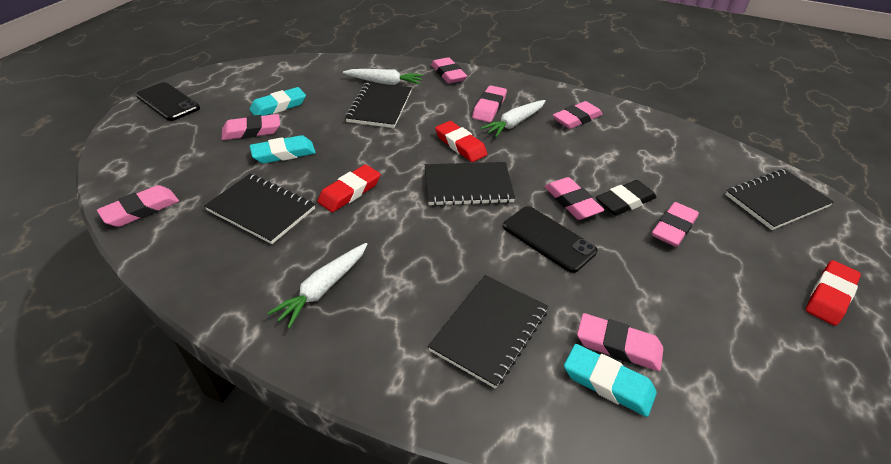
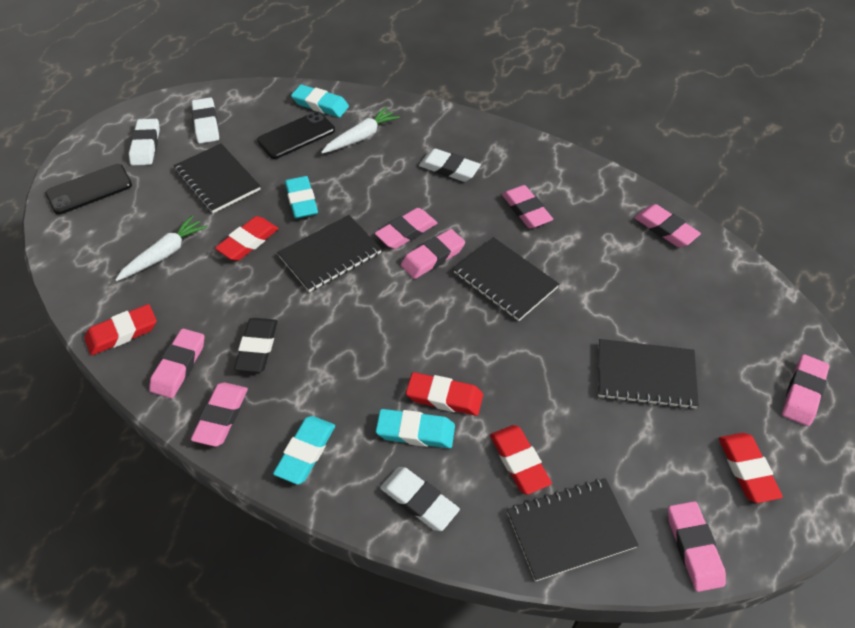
red eraser: [317,165,381,212] [435,121,487,162] [806,260,861,326] = 3 -> [84,304,156,356] [215,216,279,261] [406,372,483,416] [490,425,552,495] [719,433,783,503] = 5
turquoise eraser: [249,87,306,116] [250,135,316,163] [564,344,657,417] = 3 -> [273,416,335,484] [285,176,318,219] [291,85,349,117] [376,409,455,448] = 4
white carrot: [268,243,367,329] [343,69,423,85] [481,100,546,137] = 3 -> [115,215,207,281] [321,107,400,154] = 2
white eraser: none = 0 -> [129,119,160,166] [192,97,219,144] [380,467,460,531] [419,149,481,182] = 4

